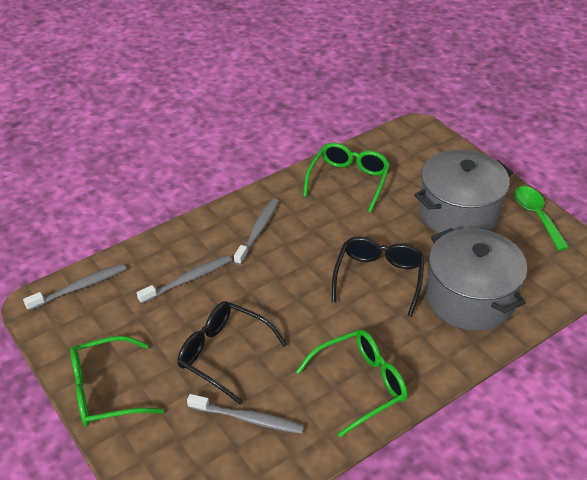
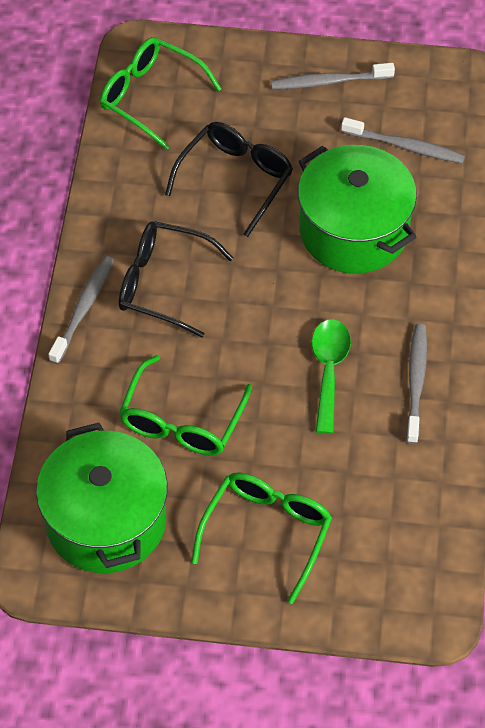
green pot: none = 0 -> [36,423,168,573] [298,145,417,274] = 2
grey pot: [414,150,513,233] [426,228,527,331] = 2 -> none = 0

